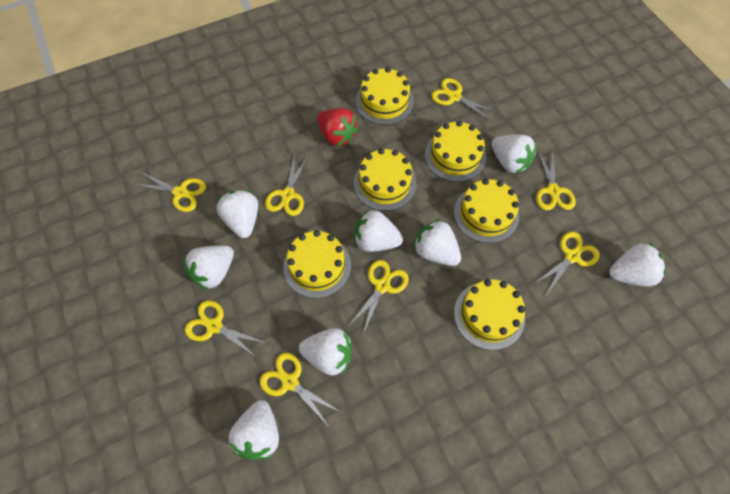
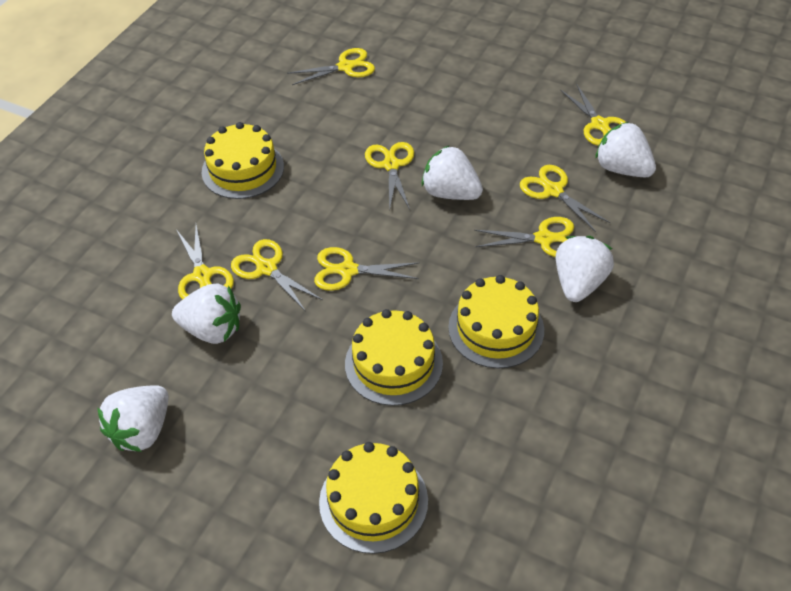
red strawberry: [317,108,358,146] = 1 -> none = 0
white strawberry: [184,245,234,290] [216,190,258,238] [229,400,279,460] [299,328,352,376] [355,210,403,252] [413,219,461,266] [492,134,537,173] [609,243,666,286] = 8 -> [97,386,169,452] [172,284,241,344] [422,145,483,200] [556,236,614,302] [595,122,656,178] = 5
yellow cake: [283,230,351,298] [354,148,417,211] [356,67,414,125] [425,121,486,182] [454,179,519,243] [454,279,525,350] = 6 -> [202,122,284,199] [319,442,428,554] [345,309,443,406] [448,275,544,369] = 4

